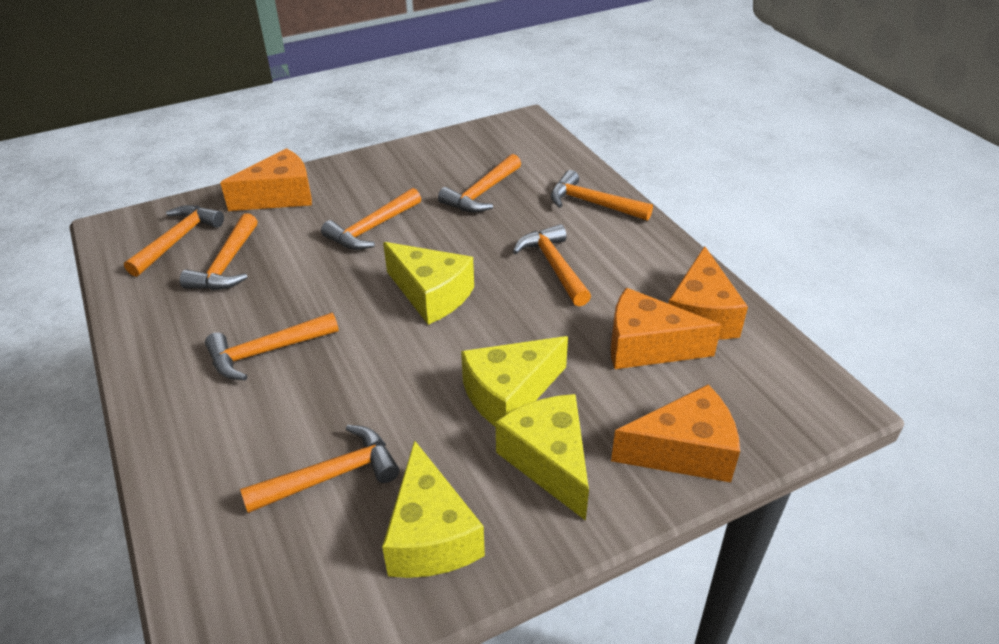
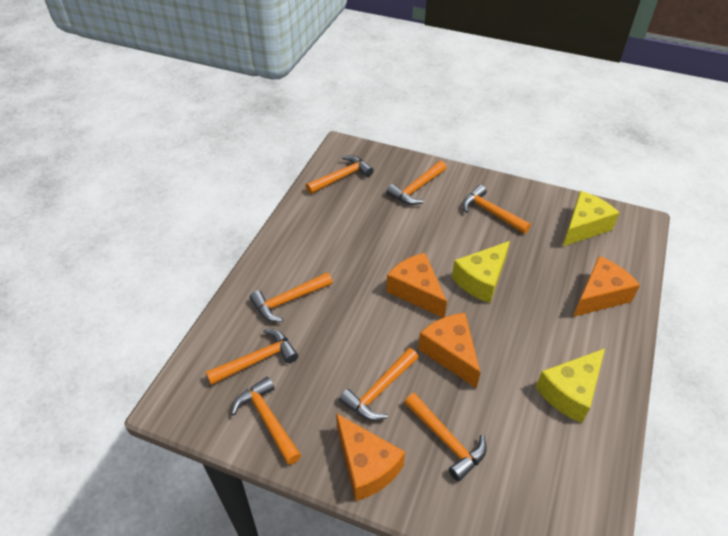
yellow cheese: [382,440,485,578] [383,242,474,325] [461,336,568,427] [496,394,589,521] = 4 -> [452,241,510,303] [536,349,605,423] [562,191,619,247] = 3

